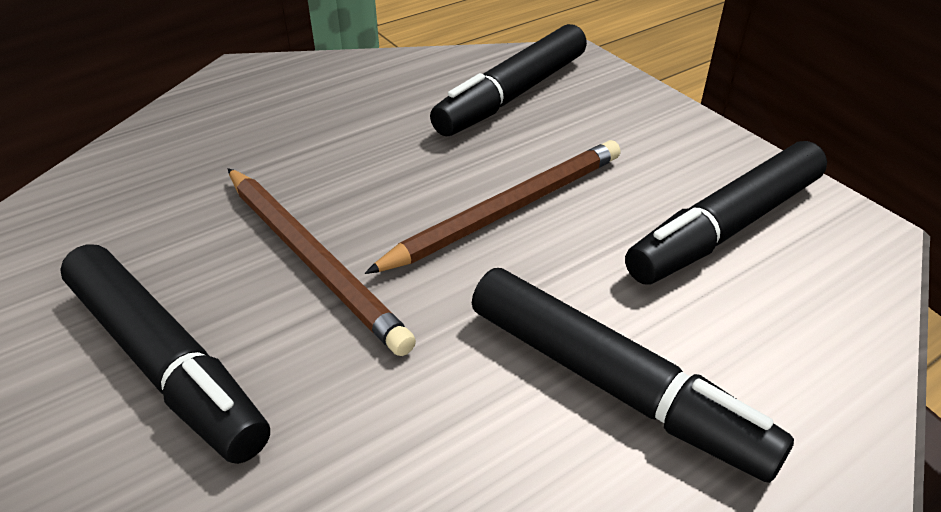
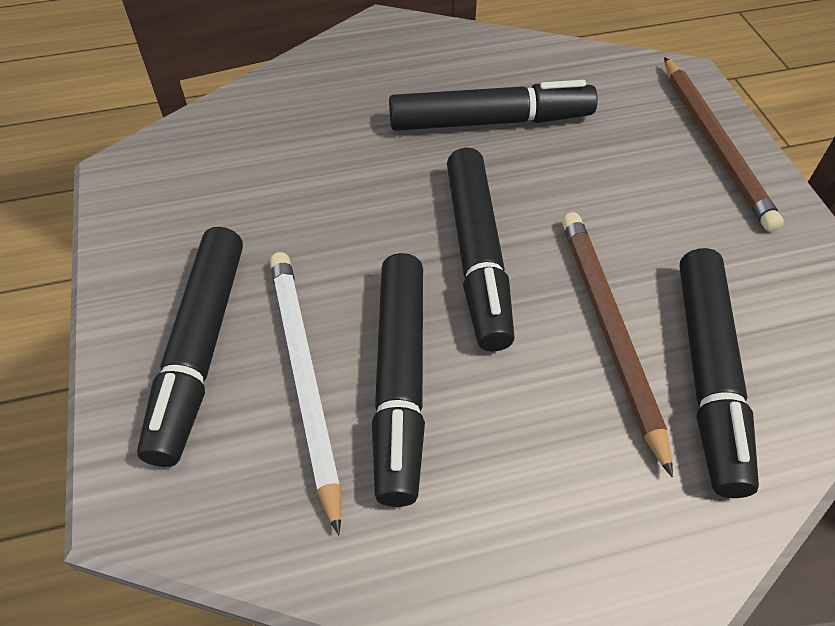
black marker: [61,244,270,464] [430,24,587,136] [472,268,794,483] [625,141,827,285] = 4 -> [137,227,243,467] [372,253,425,507] [389,80,598,131] [447,148,515,351] [679,248,759,498] = 5
white pencil: none = 0 -> [270,252,341,535] = 1

